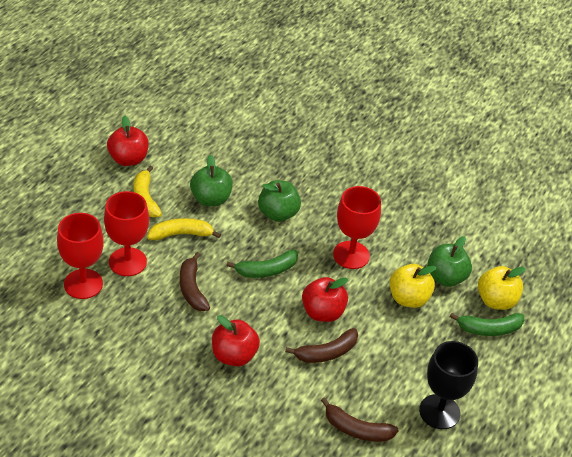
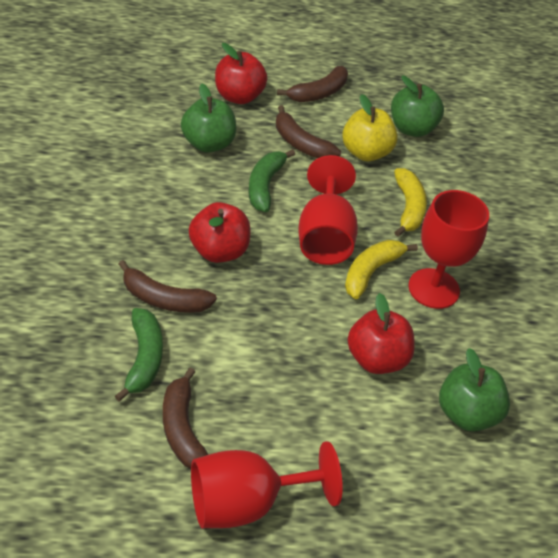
black goblet: [419,341,478,429] = 1 -> none = 0
brown banana: [180,252,210,311] [285,328,358,363] [321,397,399,442] = 3 -> [119,260,217,313] [163,367,208,469] [276,105,341,158] [277,66,348,102] = 4
yellow apple: [389,264,436,308] [478,266,526,310] = 2 -> [342,94,398,161] = 1

